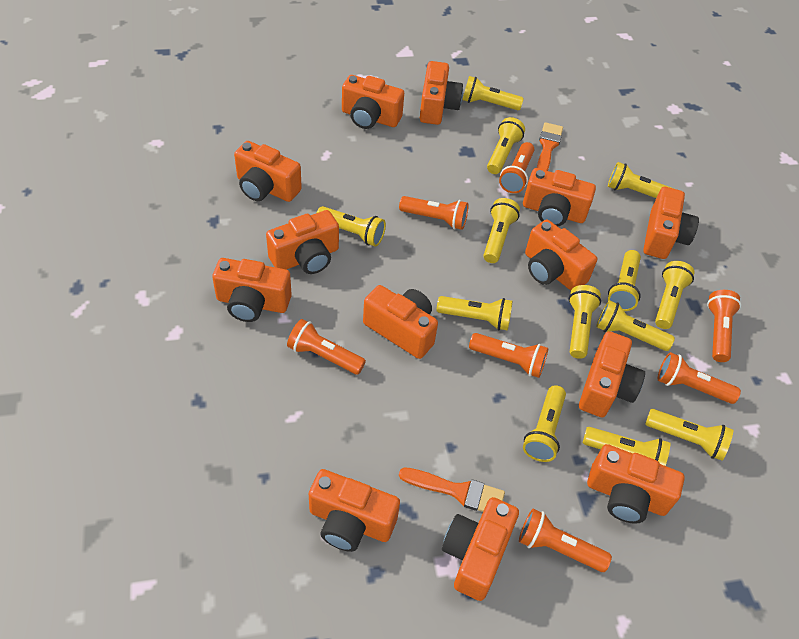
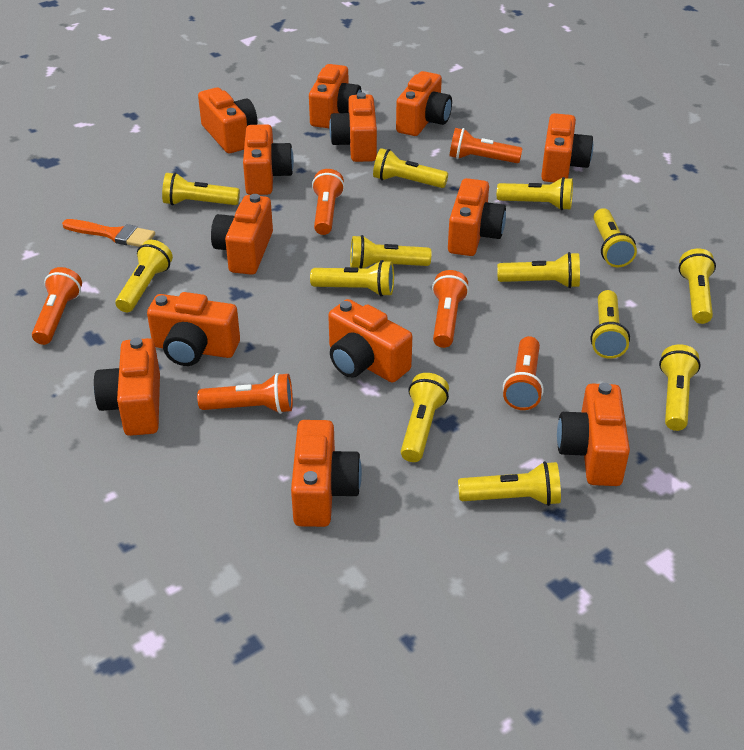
orange brush: [399,467,505,512] [537,122,563,171] = 2 -> [62,219,155,247] = 1
orange flashlight: [287,319,366,375] [399,196,469,230] [469,333,548,378] [499,142,534,193] [519,509,612,572] [658,352,741,404] [707,290,741,362] = 7 -> [32,267,82,345] [197,373,293,414] [312,169,345,235] [432,270,469,348] [449,128,523,163] [503,336,544,410] = 6

